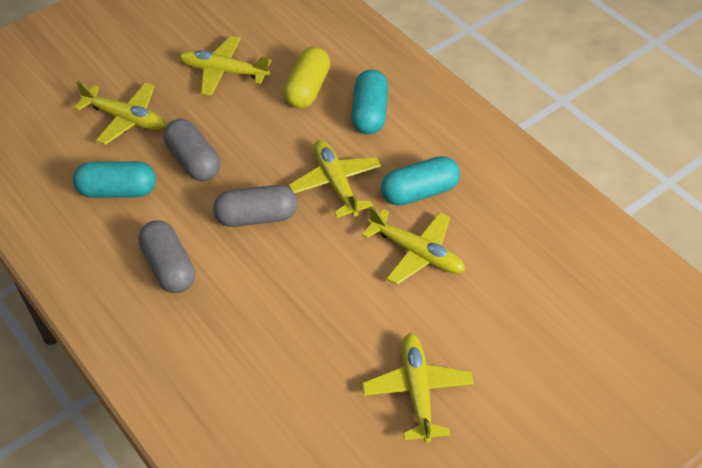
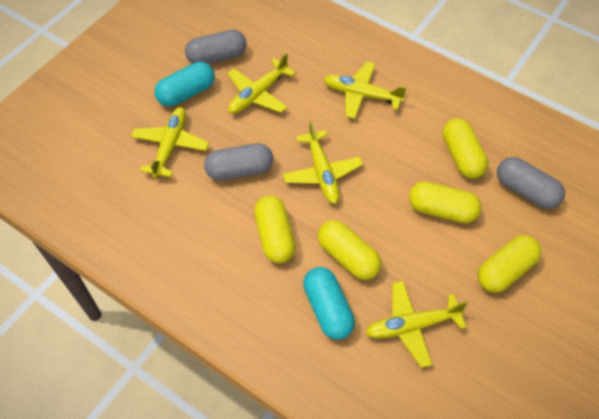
turquoise capsule: [73,161,156,198] [351,70,388,134] [381,156,460,206] = 3 -> [154,62,215,106] [303,267,355,340] = 2
yellow capsule: [283,47,330,109] = 1 -> [254,196,296,263] [318,220,381,280] [409,181,481,223] [442,118,488,179] [478,235,541,293] = 5

